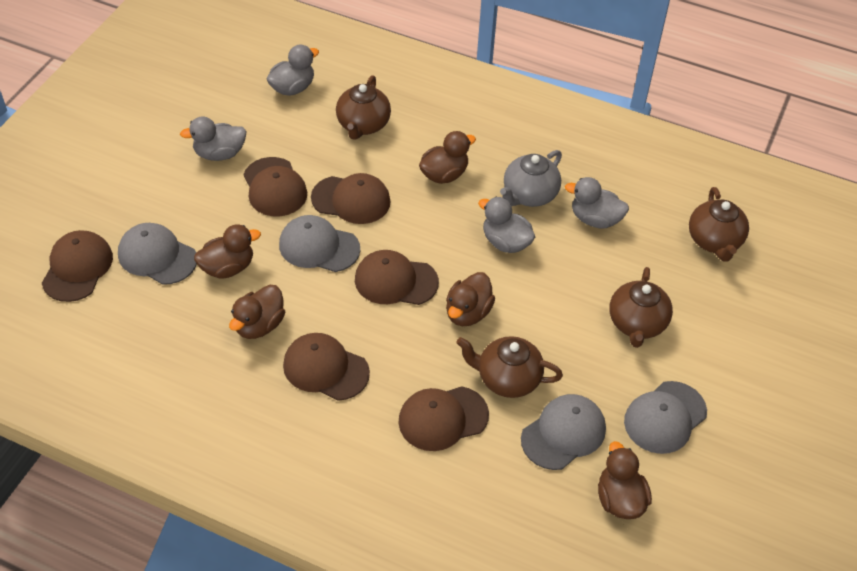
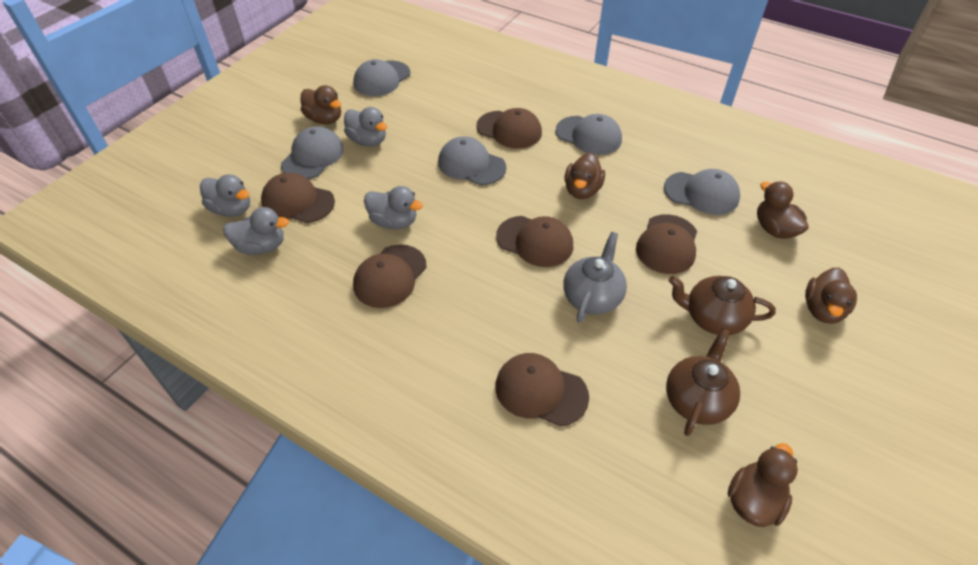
brown teapot: [336,75,391,140] [456,336,563,398] [609,267,673,348] [689,187,749,262] = 4 -> [666,328,740,436] [669,276,776,335] = 2
grey cap: [118,223,197,285] [279,215,360,272] [521,394,606,470] [624,381,707,454] = 4 -> [281,126,344,179] [353,59,410,96] [438,136,506,185] [556,114,622,155] [664,169,740,215] = 5

